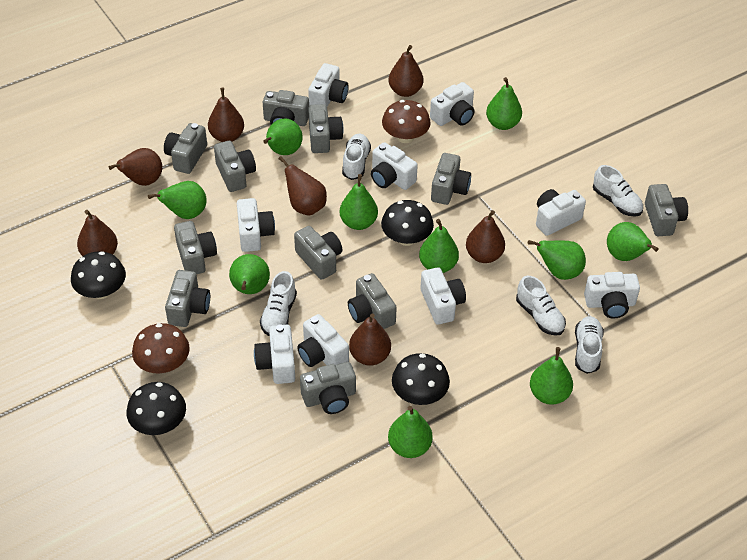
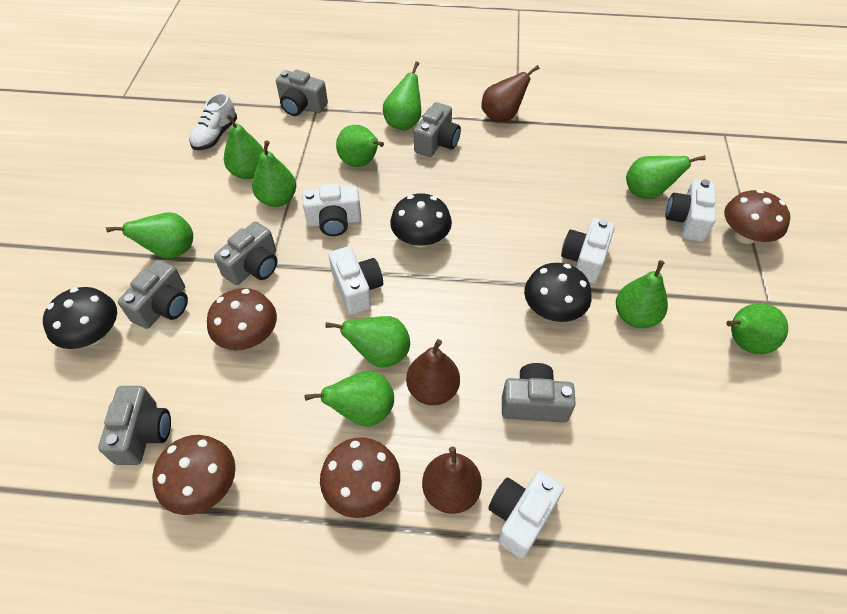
black mushroom: [71,251,126,299] [127,382,186,435] [381,200,434,246] [392,353,450,405] = 4 -> [43,287,117,349] [390,193,452,248] [524,263,592,322] = 3
brown mushroom: [132,323,190,373] [382,100,431,143] = 2 -> [152,435,236,515] [207,288,277,350] [320,437,400,518] [724,190,790,244] = 4
brown pear: [77,210,118,256] [109,148,162,186] [208,88,244,142] [278,156,327,216] [349,313,391,366] [389,45,423,97] [466,210,505,263] = 7 -> [406,339,460,405] [422,447,482,514] [481,65,539,123] = 3
grey camera: [164,123,207,174] [165,270,210,327] [174,221,217,274] [214,141,256,192] [263,90,309,126] [294,226,342,280] [300,362,356,414] [308,104,344,153] [348,273,397,329] [431,153,471,205] [645,184,688,236] = 11 -> [98,386,171,465] [118,260,188,329] [214,222,278,285] [276,70,328,116] [414,102,461,157] [502,363,576,423] = 6
white camera: [237,198,275,252] [254,325,295,384] [297,314,349,367] [308,63,349,107] [371,142,418,190] [420,267,466,325] [430,82,475,126] [536,189,586,236] [584,272,640,319] = 9 -> [302,184,361,236] [329,246,383,315] [489,471,564,559] [561,218,615,284] [666,179,716,242] = 5
white shoe: [260,271,297,336] [342,134,371,180] [516,276,566,336] [575,316,604,374] [593,165,643,217] = 5 -> [189,93,237,150] = 1

